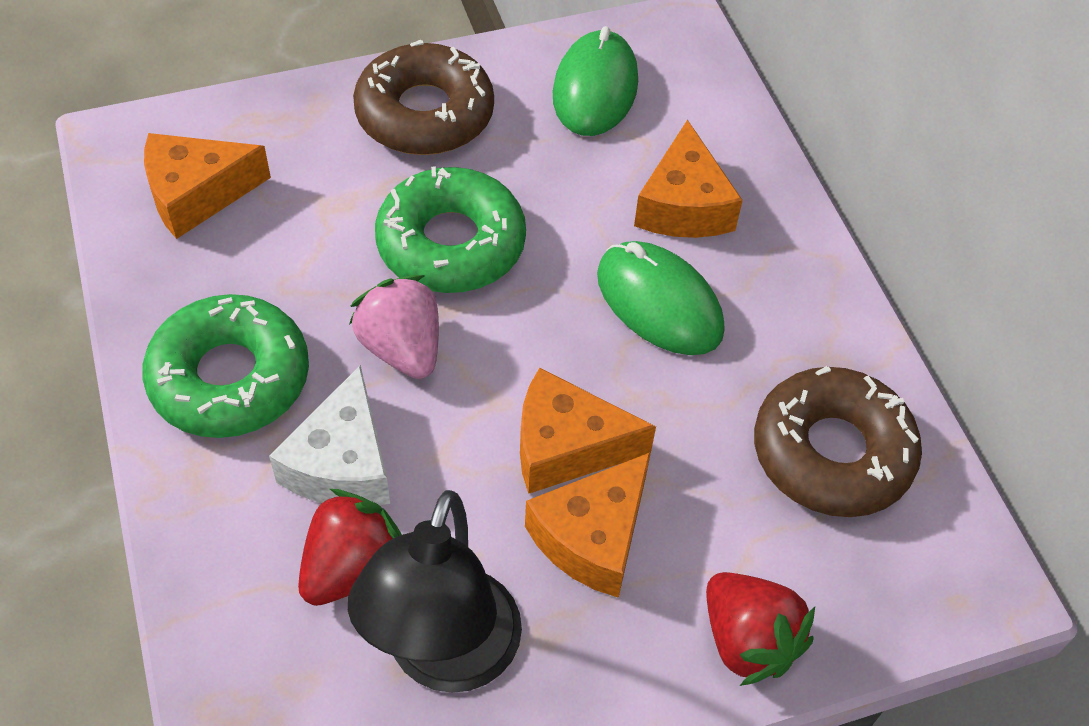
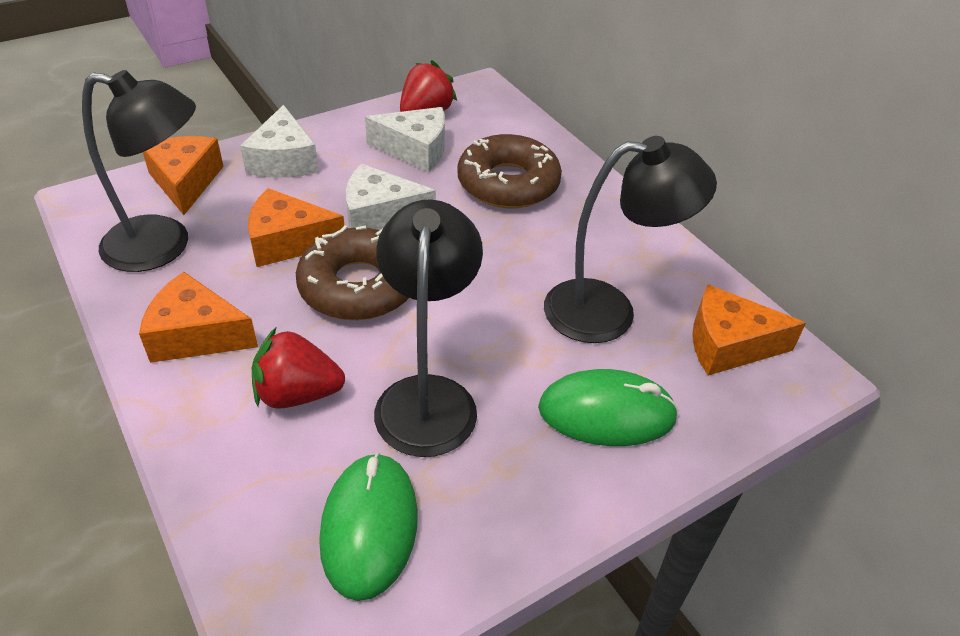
black lamp: [348,490,522,693] = 1 -> [82,70,196,272] [374,199,483,457] [544,136,717,343] = 3
green donut: [142,294,309,438] [375,167,526,293] = 2 -> none = 0
pink strawberry: [349,275,439,379] = 1 -> none = 0
white cheese: [269,365,390,505] = 1 -> [240,105,319,178] [346,164,436,230] [365,107,445,172] = 3

